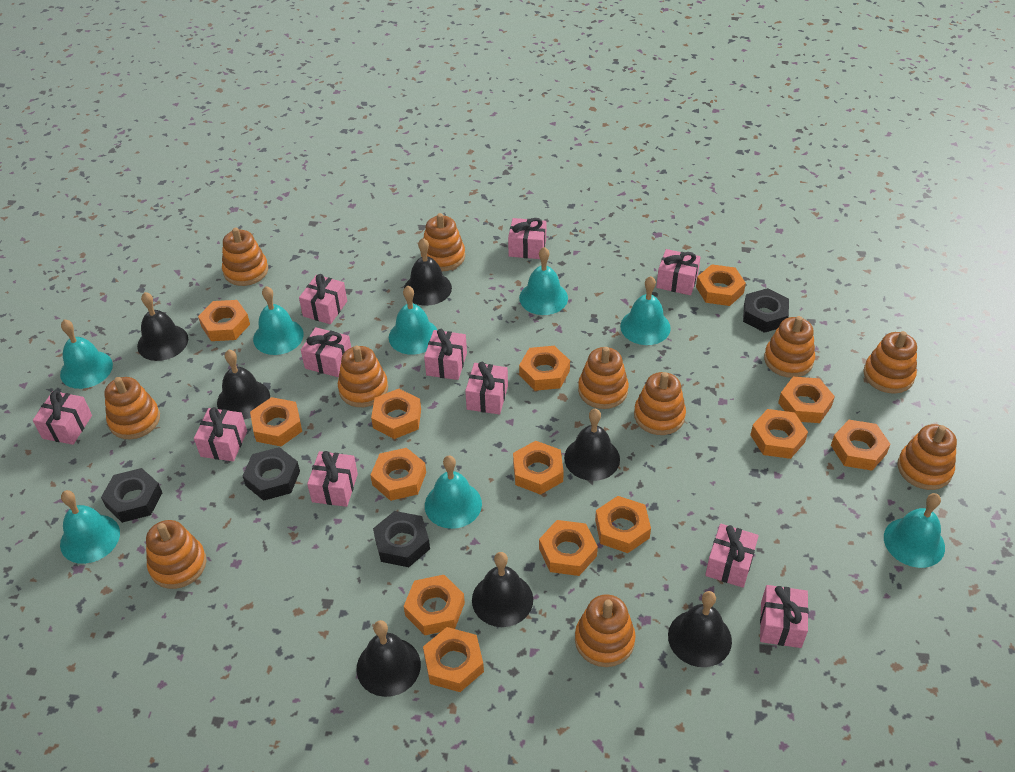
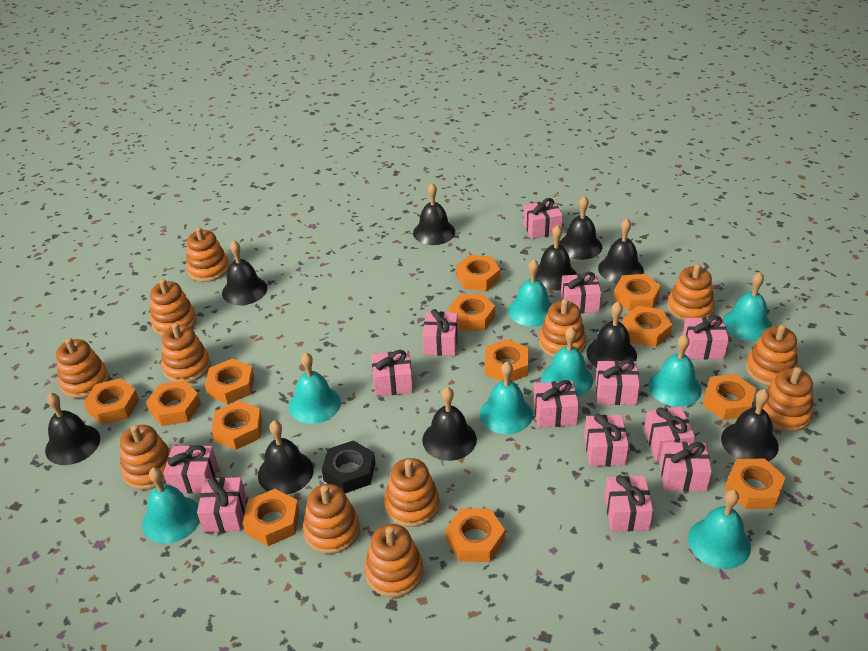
black bell: [137,292,188,361] [217,350,270,420] [356,620,421,697] [404,238,452,306] [472,552,533,627] [564,409,620,481] [668,591,732,667] = 7 -> [45,393,100,465] [222,240,267,305] [258,420,314,494] [413,183,455,245] [422,387,477,461] [536,225,577,291] [559,196,602,260] [586,302,637,367] [598,219,644,283] [721,389,779,462] = 10
black nut: [101,468,162,523] [243,447,300,501] [373,511,430,567] [743,288,789,333] = 4 -> [322,440,375,493] = 1
orange nut: [198,300,250,341] [250,397,302,446] [370,448,426,501] [371,389,421,439] [404,575,465,635] [423,627,484,692] [513,441,564,495] [519,346,570,391] [539,520,598,576] [595,496,651,553] [696,264,746,306] [750,409,808,459] [778,377,835,423] [831,420,891,471] = 14 -> [83,378,139,425] [146,380,201,426] [205,358,254,404] [212,400,262,450] [243,489,300,546] [445,508,505,562] [448,293,495,332] [456,255,500,291] [485,339,529,382] [614,274,661,311] [623,306,672,347] [703,374,756,420] [725,458,786,509] = 13
orange stacking toy: [104,377,160,439] [146,520,206,589] [222,228,268,286] [338,345,388,407] [421,213,465,271] [575,594,636,667] [578,347,629,409] [634,372,686,435] [764,316,815,378] [863,331,917,394] [897,424,957,490] = 11 -> [56,338,109,398] [120,425,171,490] [150,279,197,336] [161,323,211,383] [186,227,229,282] [303,484,360,554] [365,524,424,597] [384,458,439,527] [539,299,586,357] [667,264,714,322] [746,324,798,386] [762,367,814,432] = 12
pink gift: [33,391,92,445] [194,407,247,461] [299,274,347,324] [301,327,351,377] [307,451,358,507] [424,329,467,380] [465,362,508,414] [508,218,546,259] [656,249,701,295] [705,524,759,588] [760,585,809,648] = 11 -> [163,445,218,494] [197,476,246,532] [372,350,413,396] [423,309,458,356] [523,198,563,239] [533,380,579,428] [561,272,601,313] [584,413,629,467] [596,360,640,405] [605,475,653,532] [644,407,695,461] [660,442,712,491] [683,316,729,359] = 13

